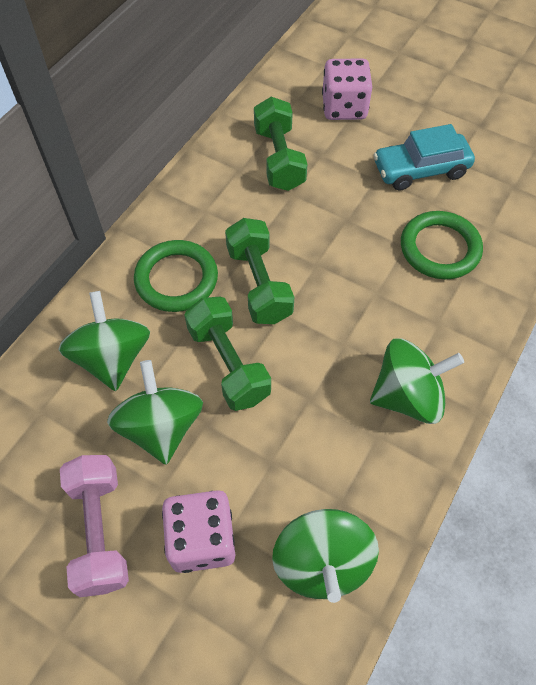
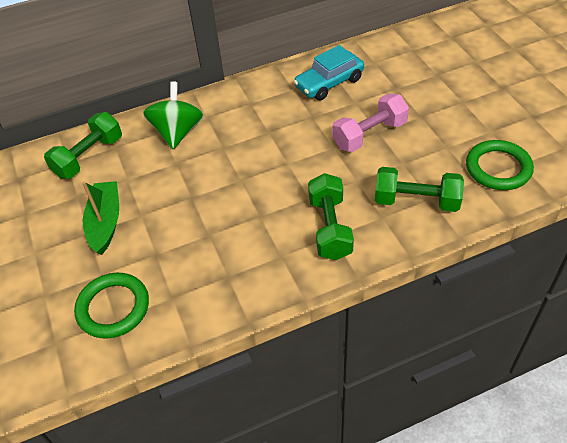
green boat: none = 0 -> [82,181,119,255] = 1
green spinning top: [58,291,150,391] [107,360,203,465] [272,509,379,603] [370,338,464,424] = 4 -> [143,81,204,149] = 1
pink dice: [162,490,235,573] [322,58,372,120] = 2 -> none = 0

